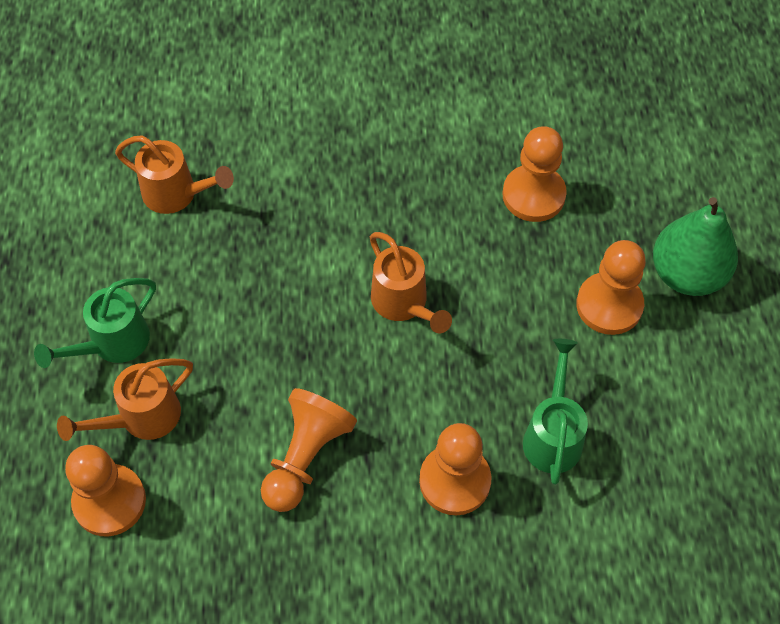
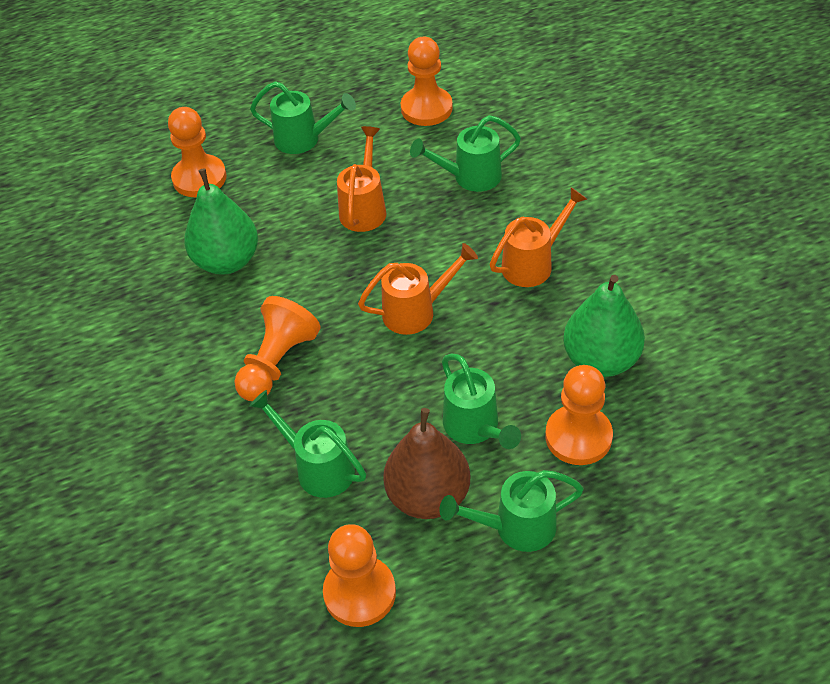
brown pear: none = 0 -> [383,408,470,519] = 1
green pear: [653,197,738,296] = 1 -> [184,168,258,275] [563,275,645,377] = 2
green watering can: [34,278,156,368] [523,339,588,485] = 2 -> [249,390,366,498] [250,81,356,154] [410,115,521,192] [439,470,584,552] [442,353,521,449] = 5

